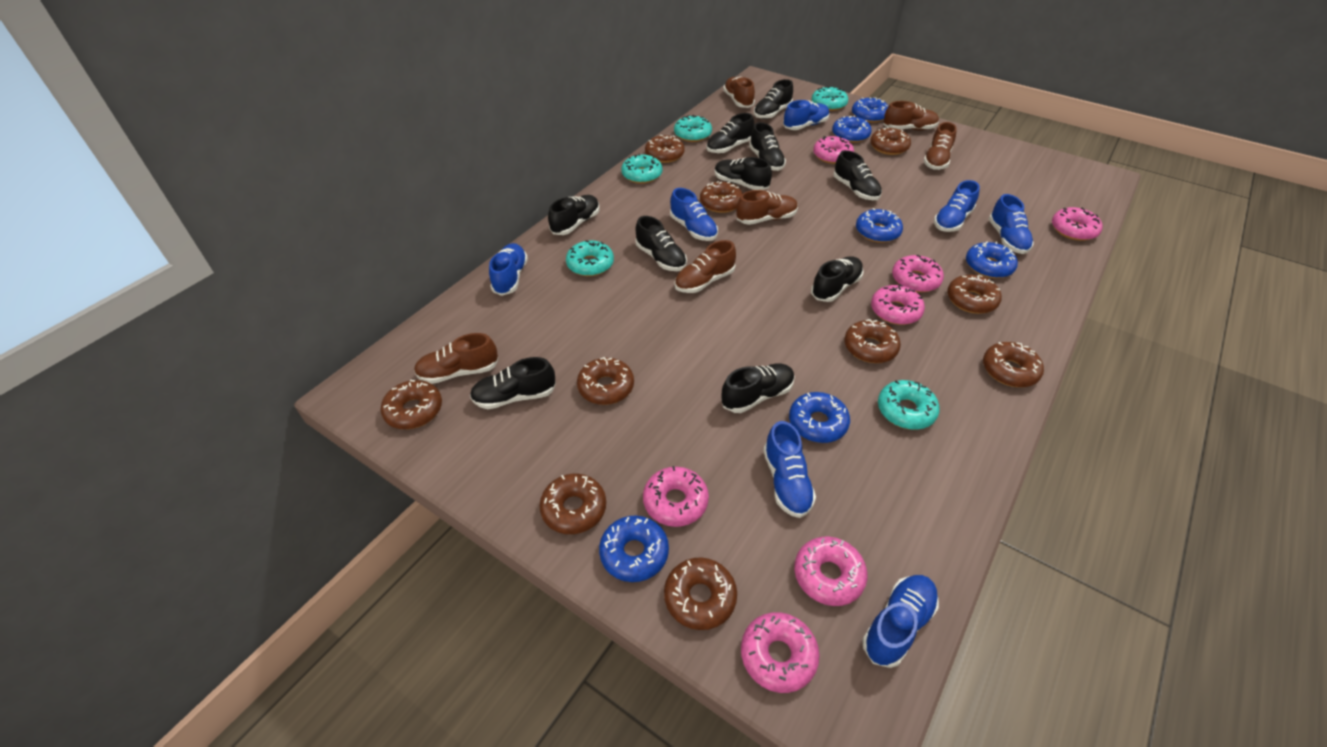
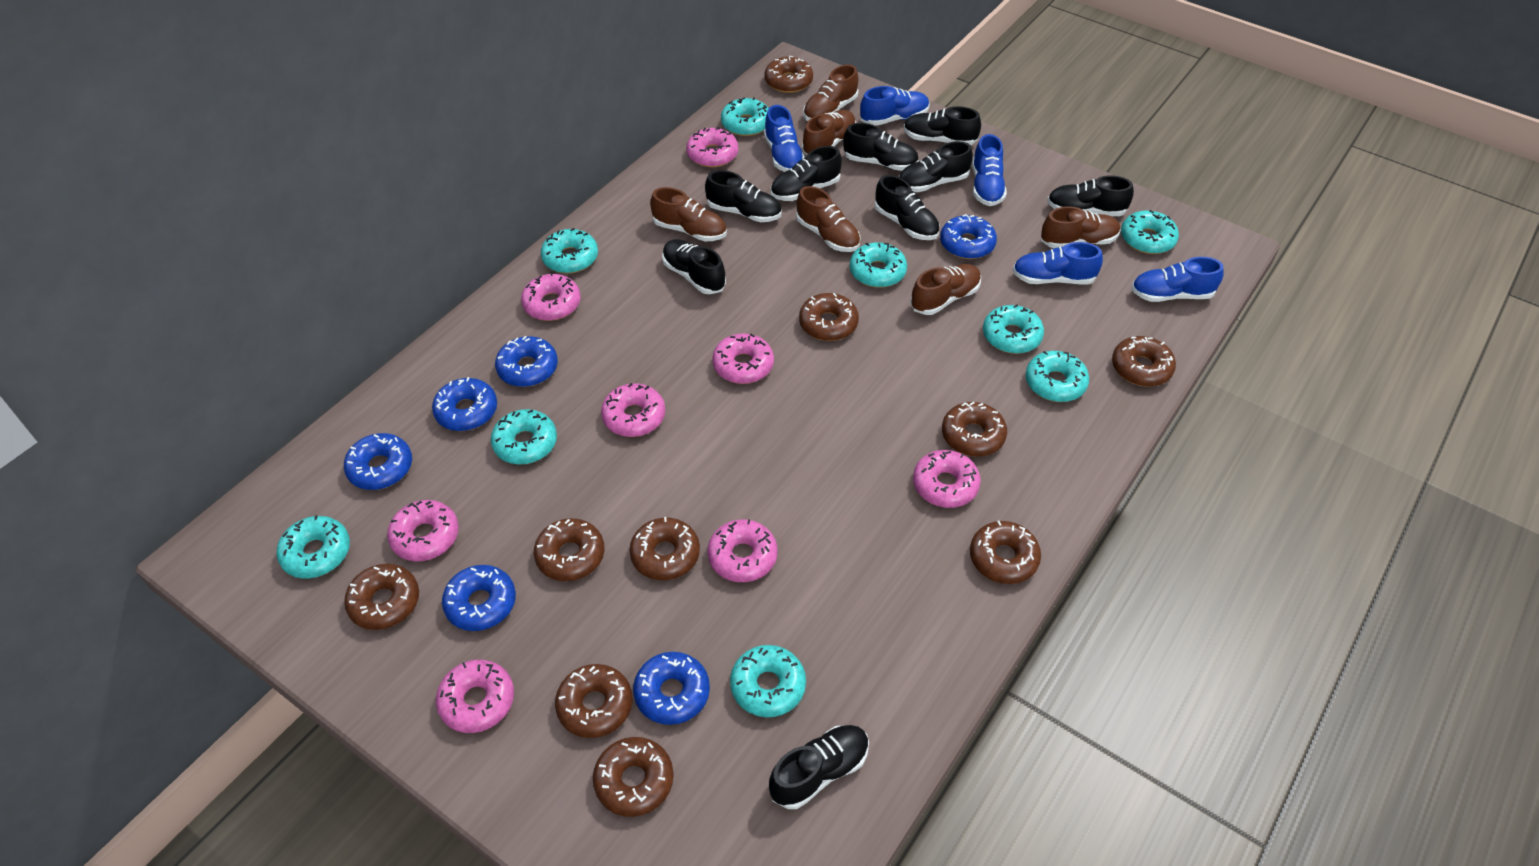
black shoe: [470,357,556,409] [548,195,600,235] [635,216,687,271] [706,113,754,153] [714,157,772,190] [721,363,795,413] [749,122,786,171] [754,79,793,119] [811,256,864,302] [833,150,882,200] = 10 -> [662,239,726,294] [705,170,781,222] [769,725,869,809] [770,146,842,201] [843,123,919,171] [875,175,940,240] [899,141,973,192] [903,106,981,145] [1047,175,1134,216] = 9
blue shoe: [489,243,528,296] [670,188,718,241] [763,421,816,518] [783,100,830,130] [862,575,939,668] [934,180,980,232] [989,194,1034,254] = 7 -> [764,105,805,172] [860,86,930,126] [972,134,1007,206] [1013,242,1103,284] [1131,257,1224,302] = 5
pink donut: [643,466,709,527] [741,612,820,693] [794,536,868,606] [813,136,854,164] [871,284,925,325] [892,255,944,293] [1052,207,1103,241] = 7 -> [387,500,459,561] [436,660,514,733] [521,272,581,321] [601,383,665,437] [686,127,738,167] [707,519,777,582] [712,333,774,384] [913,450,981,508] = 8
turquoise donut: [566,240,614,276] [621,153,662,184] [674,115,712,142] [812,86,848,111] [878,380,940,430] = 5 -> [277,515,350,578] [491,409,557,465] [541,228,598,273] [721,97,769,136] [730,645,806,717] [850,242,907,288] [983,304,1044,354] [1026,351,1089,402] [1121,210,1179,254] = 9

